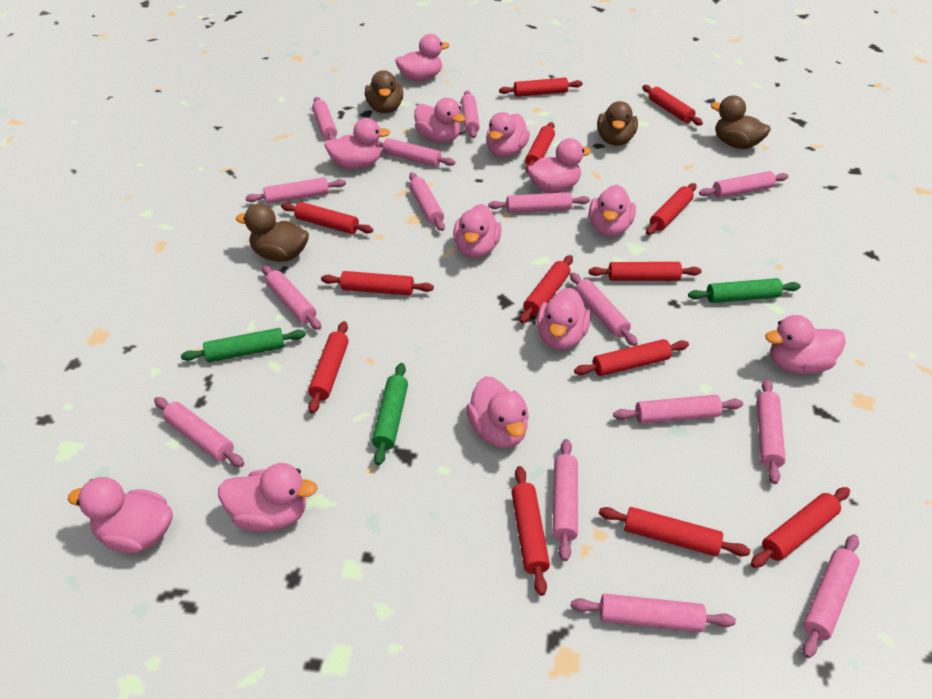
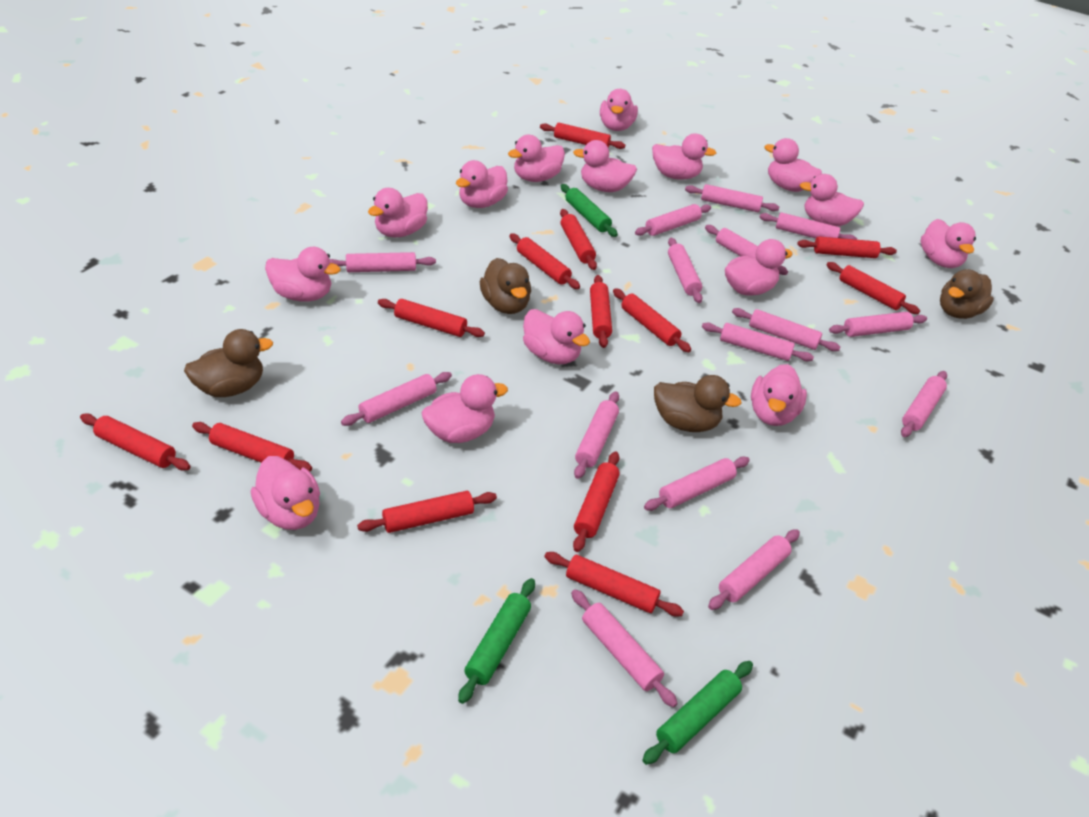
pink duck: [68,477,172,554] [218,463,318,532] [324,118,390,170] [395,34,450,81] [414,98,465,143] [453,204,502,258] [466,376,529,448] [486,112,530,157] [527,138,591,193] [536,287,591,350] [589,185,636,237] [765,315,846,374] = 12 -> [251,456,320,530] [265,247,341,301] [368,188,428,237] [422,374,508,443] [456,160,508,208] [508,135,565,182] [523,309,590,364] [573,140,637,192] [600,89,638,131] [652,133,716,180] [725,239,793,296] [751,364,807,426] [764,138,822,192] [800,174,864,226] [921,219,976,268] = 15

